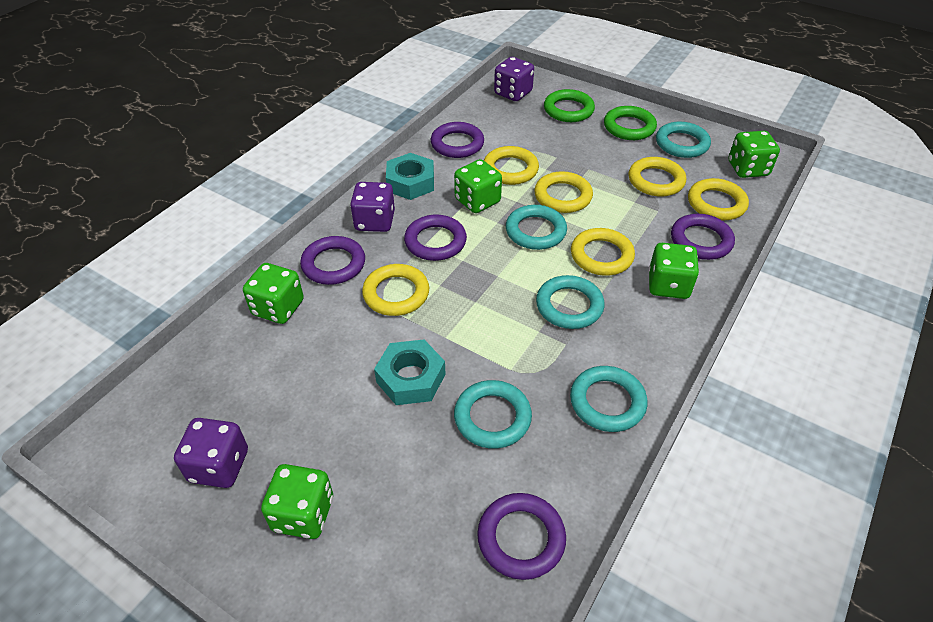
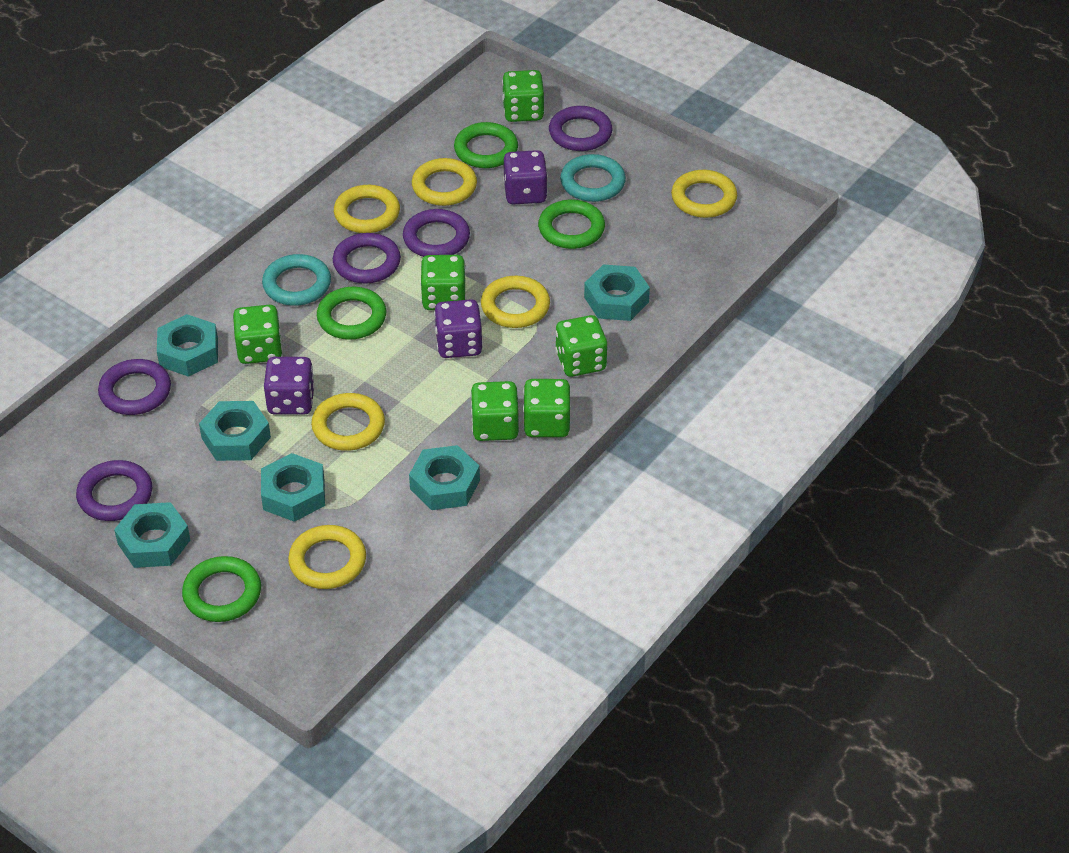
green dice: [243,263,304,324] [261,464,333,539] [454,159,502,213] [649,243,699,299] [729,131,780,178] = 5 -> [233,305,283,364] [420,255,466,310] [470,381,519,441] [502,70,545,122] [523,379,571,437] [555,315,607,377] = 6
green ring: [544,89,595,122] [604,106,657,140] = 2 -> [182,556,261,622] [317,287,386,339] [454,122,518,168] [538,200,605,249] = 4
turquoise nut: [374,339,445,405] [386,153,434,200] = 2 -> [114,502,190,568] [157,314,218,377] [199,401,271,461] [261,453,325,522] [409,445,480,510] [584,264,650,321] = 6
turquoise ring: [454,380,532,449] [506,205,567,250] [536,275,605,329] [570,366,647,432] [656,122,711,158] = 5 -> [262,254,331,306] [560,154,626,202] = 2

